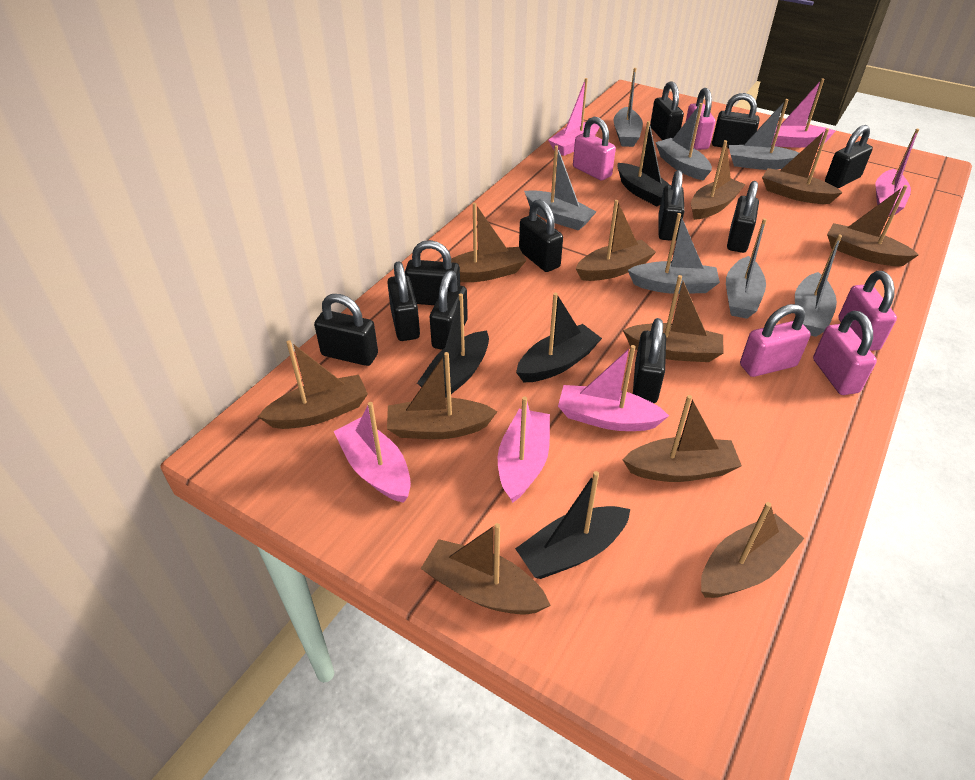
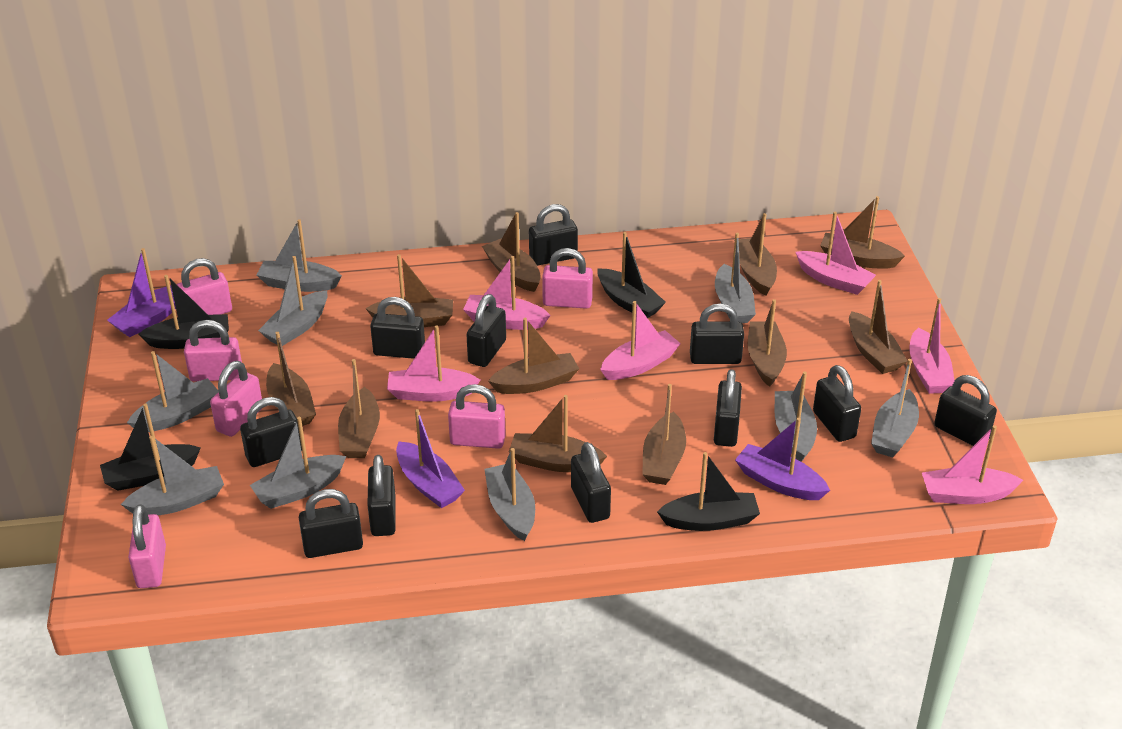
grey boat: [524,145,597,231] [613,68,643,147] [628,213,720,294] [655,103,712,180] [726,218,767,319] [729,99,799,170] [795,235,842,337] = 7 -> [121,436,224,515] [127,351,219,432] [250,417,346,509] [257,219,342,292] [258,256,327,346] [484,448,535,541] [715,233,756,323] [775,371,817,462] [871,359,919,457] = 9
pink padlock: [573,117,616,180] [686,88,715,150] [740,304,811,377] [813,311,877,395] [838,271,897,351] = 5 -> [128,504,166,588] [177,258,232,315] [184,320,242,382] [210,361,262,437] [448,384,506,449] [542,248,593,309] = 6
purple boat: none = 0 -> [107,248,176,337] [396,409,465,508] [735,418,830,500] = 3

